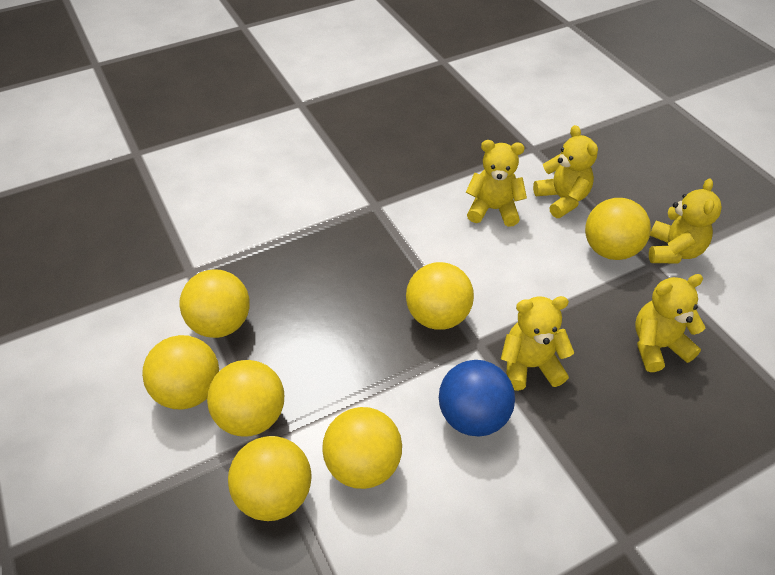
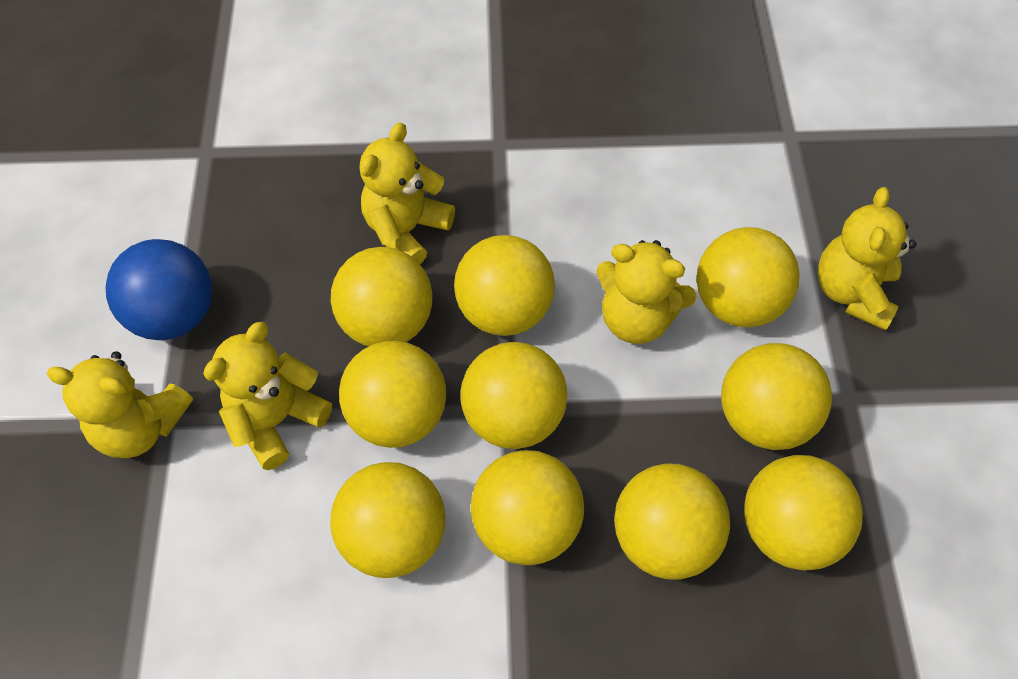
yellow ball: [142,335,219,409] [180,270,249,338] [207,360,284,437] [228,436,311,521] [322,407,402,489] [406,262,474,330] [585,198,651,260] = 7 -> [330,462,445,578] [331,247,433,346] [339,341,446,448] [454,235,555,336] [460,342,567,449] [471,450,584,565] [614,463,730,579] [697,227,800,327] [721,343,832,450] [744,455,863,571] = 10

